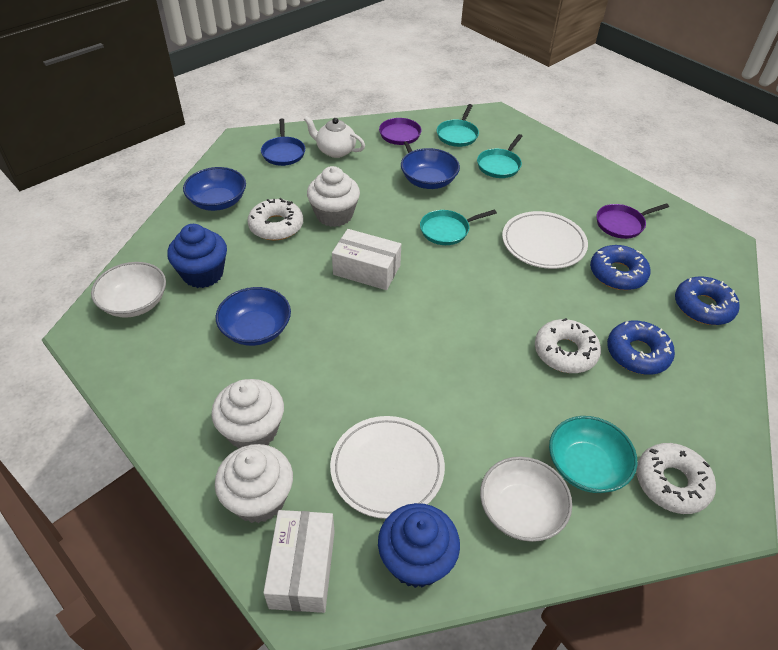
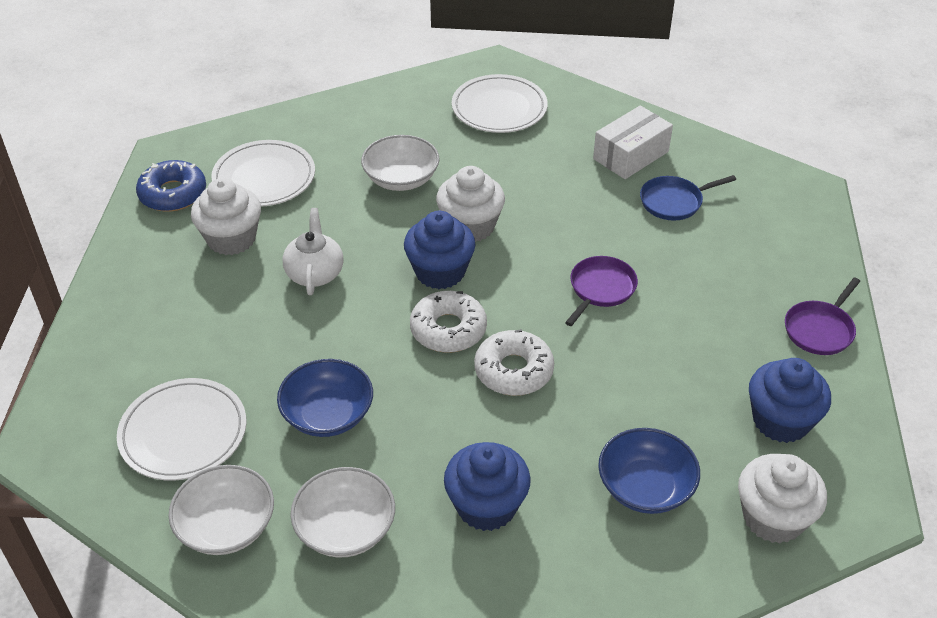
blue bowl: [183,167,246,211] [216,287,291,346] [401,148,460,189] = 3 -> [277,359,373,437] [598,428,700,514] = 2
blue cupcake: [167,224,227,288] [378,503,460,588] = 2 -> [404,211,476,289] [444,442,531,531] [749,358,831,443] = 3
blue donut: [590,245,651,290] [607,321,675,375] [675,277,740,325] = 3 -> [136,160,206,212] = 1
turquoise bowl: [549,416,637,493] = 1 -> none = 0
turquoise pan: [420,209,497,245] [437,104,479,147] [477,134,523,178] = 3 -> none = 0
white bowl: [91,262,166,318] [480,457,572,542] = 2 -> [168,465,274,555] [290,467,395,558] [361,135,440,191] = 3
white box: [263,510,335,613] [332,229,401,290] = 2 -> [593,105,673,179] = 1
white donut: [247,198,303,240] [535,318,601,373] [636,443,716,514] = 3 -> [410,291,487,353] [474,329,554,396] = 2
white plate: [330,416,445,519] [502,211,588,269] = 2 -> [117,378,246,480] [211,140,315,207] [452,74,548,133] = 3

